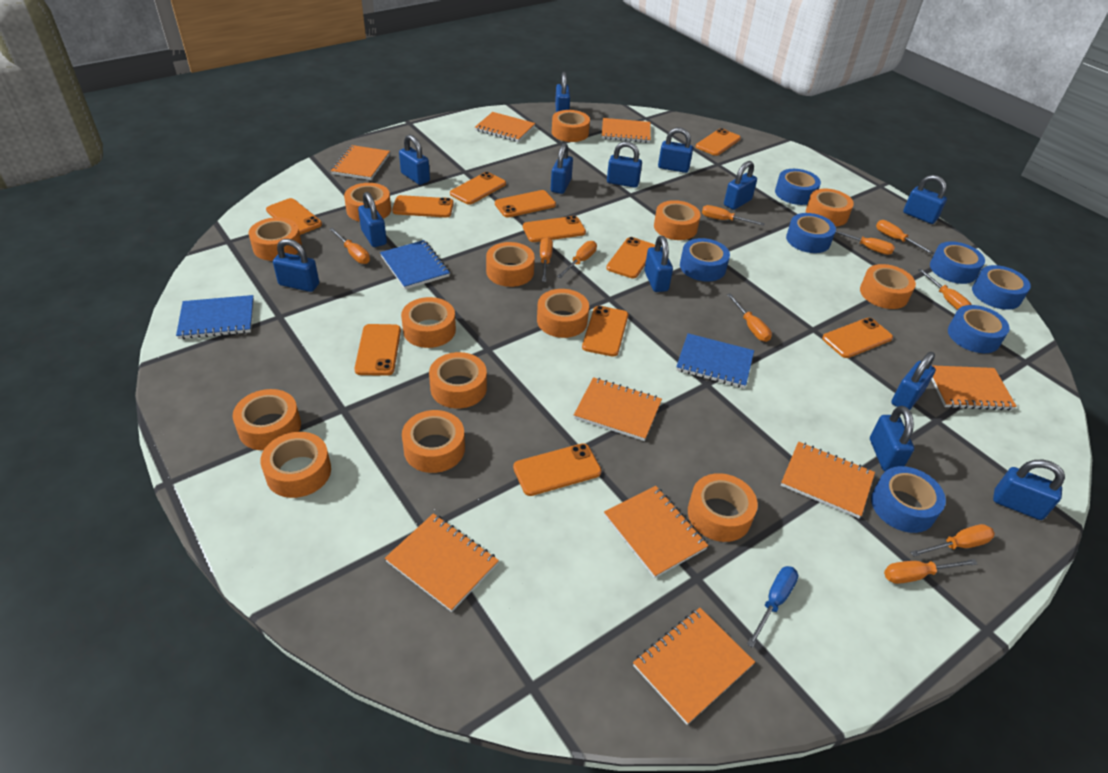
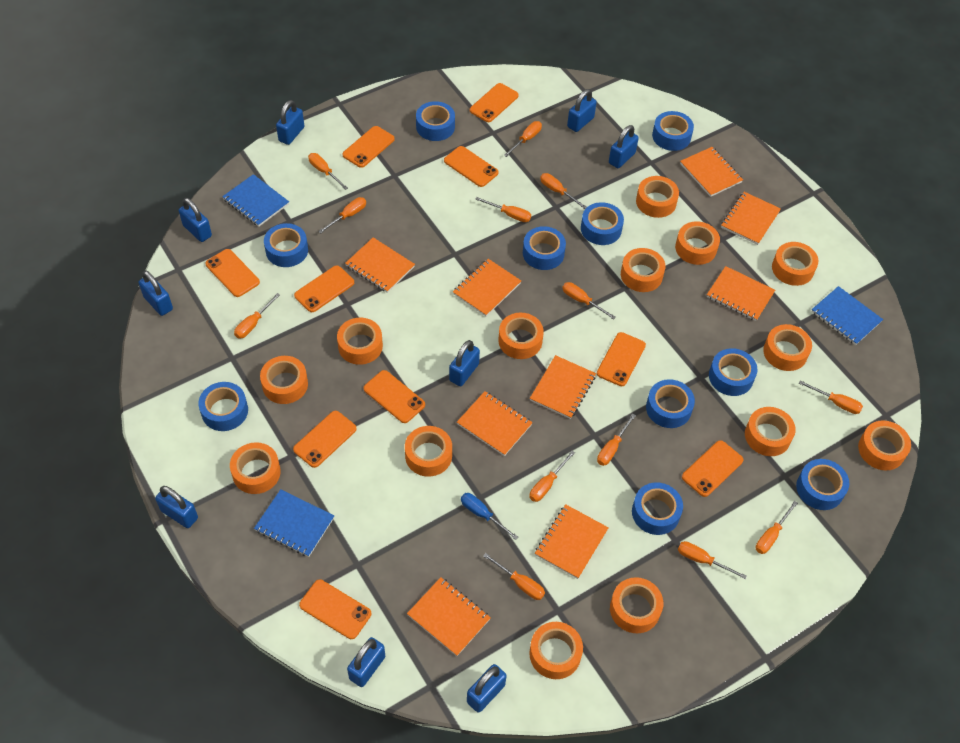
blue padlock: [273,239,319,292] [358,192,387,247] [399,134,430,185] [551,143,573,194] [555,72,570,112] [607,141,642,188] [645,236,673,292] [658,128,693,173] [724,161,757,210] [870,406,914,471] [891,352,936,410] [903,175,947,224] [993,460,1065,520] = 13 -> [139,271,173,316] [155,486,198,528] [179,198,212,242] [276,100,304,145] [347,637,385,687] [449,340,480,386] [467,664,507,713] [567,89,597,132] [609,125,639,168] = 9
blue tape: [680,238,730,282] [775,169,821,205] [786,213,836,253] [871,466,946,533] [930,241,985,284] [948,305,1010,353] [972,265,1031,310] = 7 -> [198,382,248,431] [264,223,308,267] [416,101,455,141] [523,226,566,270] [581,202,624,245] [632,483,683,535] [646,379,695,428] [652,111,694,151] [709,348,758,396] [796,459,849,510] = 10
orange phone: [266,198,322,235] [354,324,401,376] [392,195,454,218] [450,172,506,205] [495,190,556,218] [513,443,602,496] [523,216,586,242] [582,306,628,357] [606,237,655,278] [696,128,741,156] [822,318,893,358] = 11 -> [205,249,260,297] [293,411,357,468] [294,265,354,312] [299,579,371,639] [343,126,395,168] [364,370,425,423] [444,146,498,187] [470,83,519,122] [597,332,646,386] [682,440,743,497] = 10
orange screwdriver: [329,228,370,264] [540,237,553,282] [557,241,597,278] [702,205,765,226] [727,293,772,342] [835,231,895,255] [876,220,934,254] [884,559,977,584] [911,524,995,557] [918,269,972,310] = 10 -> [234,293,280,339] [308,153,348,190] [318,197,366,233] [475,197,531,222] [483,553,545,600] [504,121,542,157] [529,451,575,502] [540,173,587,209] [562,282,616,320] [597,414,636,466] [678,541,747,579] [756,501,798,554] [799,380,863,414] = 13

